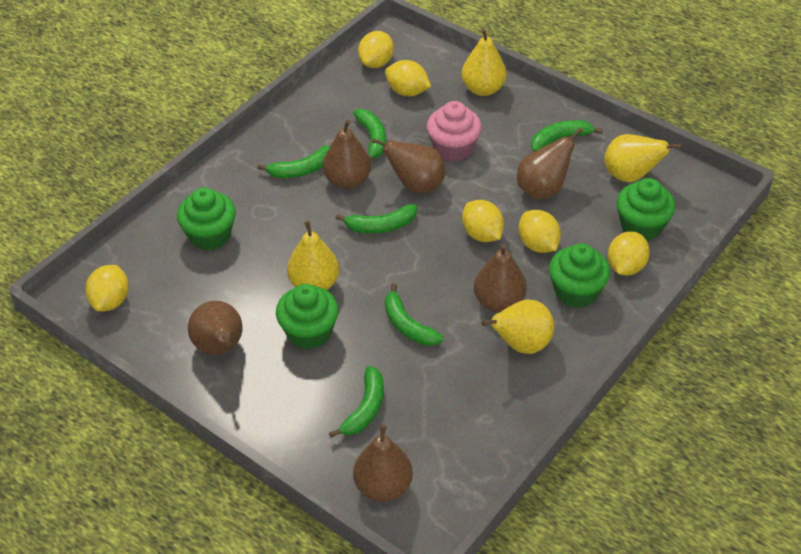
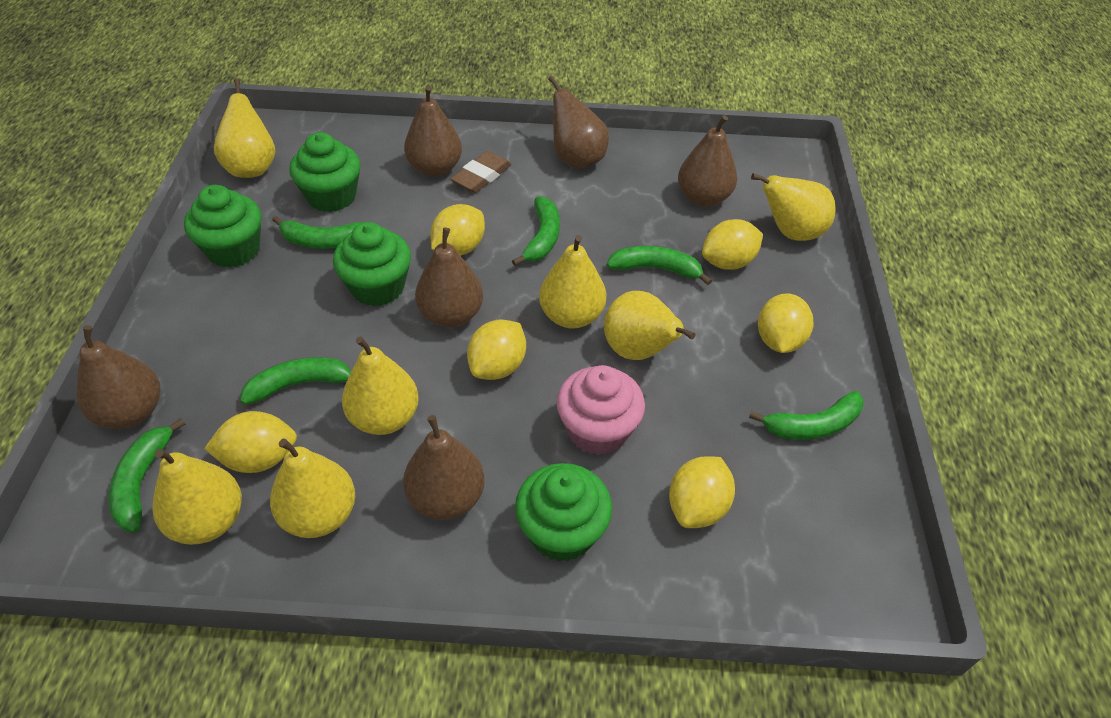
brown eraser: none = 0 -> [450,151,512,193] = 1
yellow pear: [287,221,339,290] [461,28,507,96] [482,300,554,354] [604,134,682,182] = 4 -> [152,449,242,545] [214,78,276,178] [270,439,355,538] [342,336,419,435] [539,235,606,329] [604,291,696,360] [751,173,836,241] = 7

